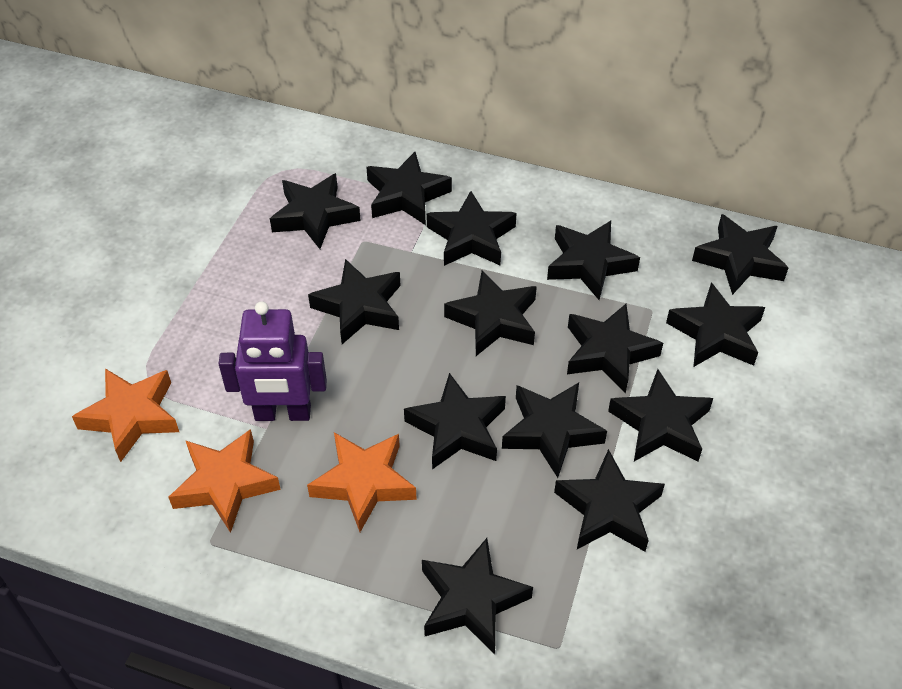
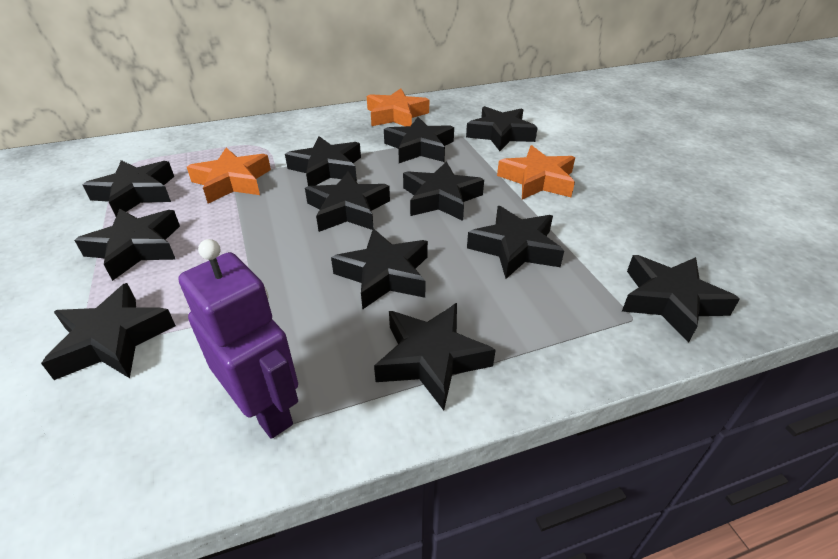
black star: [270,173,361,249] [308,259,401,344] [366,152,452,225] [404,373,506,469] [422,538,533,654] [426,191,517,266] [444,270,537,356] [502,383,607,478] [547,221,640,300] [554,449,665,552] [567,304,663,393] [608,369,713,462] [666,282,765,367] [692,214,789,295] = 14 -> [41,283,176,380] [74,208,180,281] [83,160,174,216] [285,136,361,186] [305,171,390,232] [331,229,428,310] [374,303,496,410] [384,117,454,163] [403,161,484,221] [466,106,538,151] [467,206,564,279] [622,255,740,343] = 12

